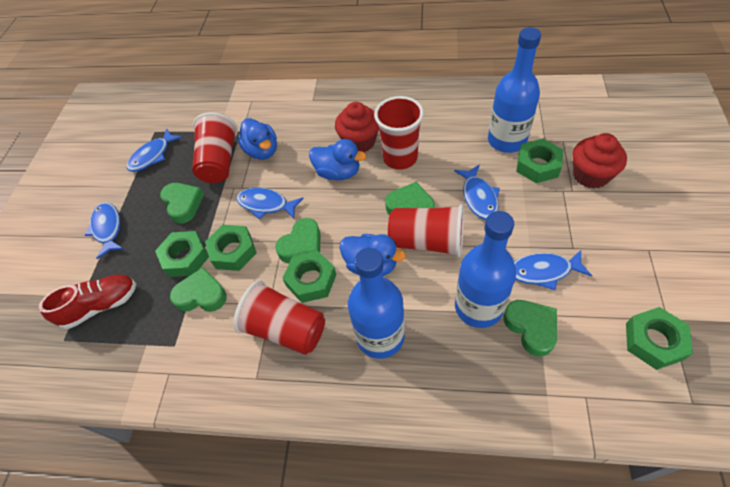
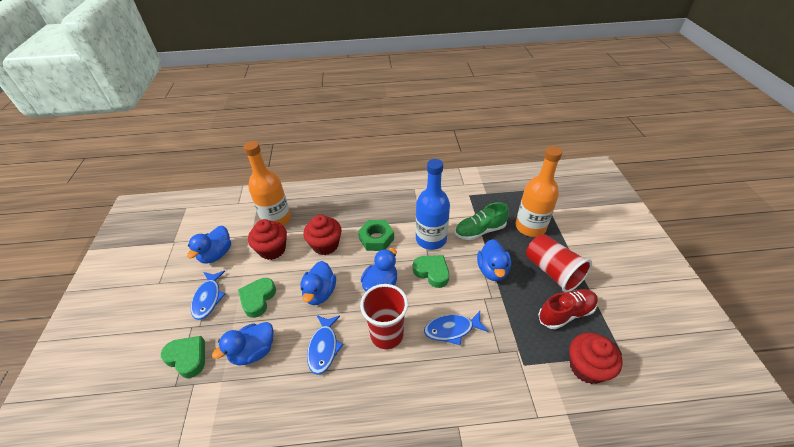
blue bottle: [348,248,405,359] [455,211,516,328] [488,27,541,153] = 3 -> [416,159,450,250] = 1
blue duck: [237,118,277,160] [309,139,366,180] [339,234,406,276] = 3 -> [187,226,231,264] [212,322,273,366] [300,261,336,305] [361,248,397,291] [477,239,511,281] = 5
blue fish: [85,202,124,259] [127,128,183,172] [236,188,304,219] [454,164,500,220] [514,250,592,290] = 5 -> [191,271,226,320] [307,315,344,375] [424,311,489,345] = 3
green heart: [160,183,204,224] [170,267,227,312] [275,218,321,263] [385,182,435,215] [503,300,557,357] = 5 -> [161,336,205,378] [238,278,276,318] [413,255,449,288] = 3
green nut: [155,231,209,277] [205,225,257,271] [282,251,336,303] [516,139,563,183] [626,307,693,370] = 5 -> [358,220,394,251] = 1
green shoe: none = 0 -> [455,202,509,240] = 1
orange bottle: none = 0 -> [244,141,291,226] [516,146,562,237] = 2
red cup: [192,112,238,183] [233,280,325,355] [374,96,424,170] [388,204,464,257] = 4 -> [360,284,408,349] [526,234,592,292] = 2
red cupcake: [335,102,379,152] [573,133,627,188] = 2 -> [248,219,287,260] [303,215,342,255] [569,333,623,384] = 3

